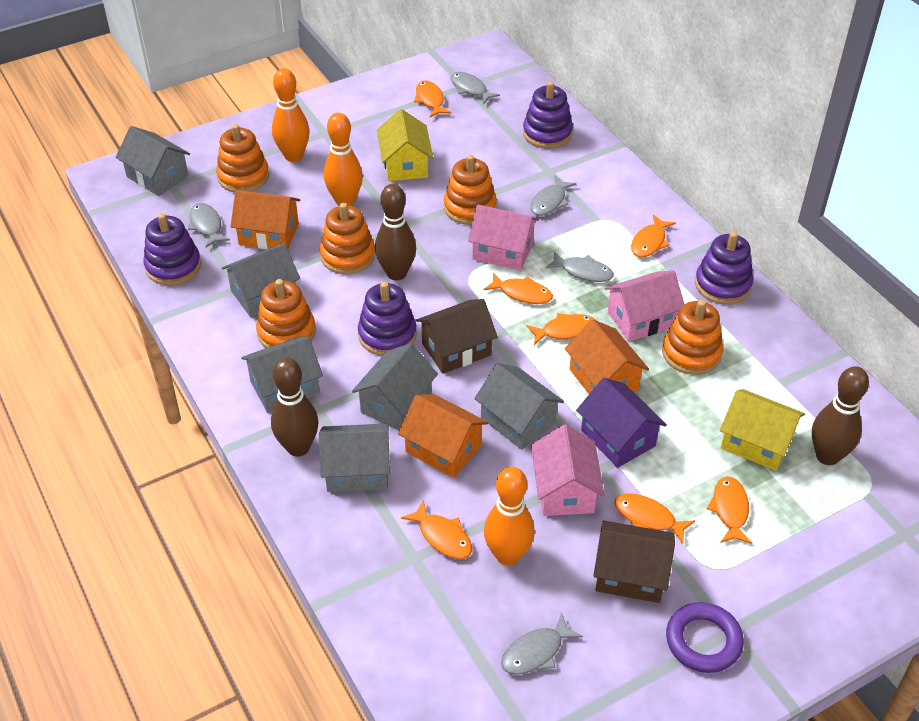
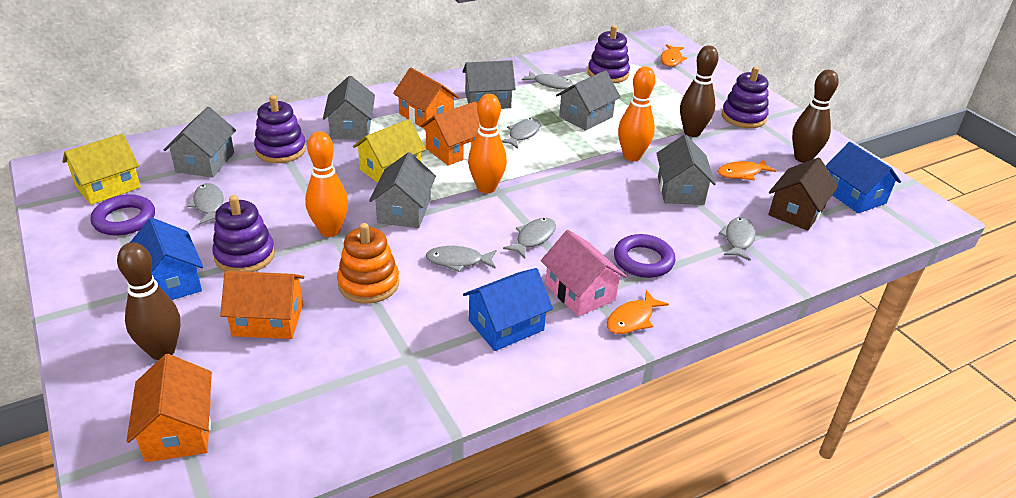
blue house: none = 0 -> [130,218,203,300] [463,268,553,351] [826,142,901,213] = 3
brown house: [416,299,498,374] [593,520,675,603] = 2 -> [768,158,838,231] = 1
grey fish: [188,203,230,247] [450,72,500,105] [501,612,583,675] [531,176,576,216] [545,251,614,282] = 5 -> [187,183,224,225] [426,246,496,272] [502,118,541,149] [503,218,556,258] [522,71,574,89] [719,217,756,261] = 6
orange fish: [401,500,472,559] [414,81,451,117] [484,272,553,304] [526,313,597,345] [614,494,695,544] [631,214,676,257] [707,476,752,544] = 7 -> [606,290,669,334] [661,44,687,67] [718,159,776,180] = 3
orange house: [230,190,300,249] [398,394,488,478] [565,319,649,394] = 3 -> [126,354,212,462] [220,271,304,339] [393,68,459,130] [421,101,480,166] = 4
orange stacking toy: [216,124,269,192] [256,279,316,348] [320,203,376,274] [444,155,497,225] [662,300,723,375] = 5 -> [337,223,399,304] = 1
pink house: [468,204,539,270] [531,424,605,516] [605,270,684,341] = 3 -> [541,230,627,316] = 1
purple house: [576,378,667,468] = 1 -> none = 0
purple ring: [666,602,744,673] = 1 -> [91,194,155,236] [614,234,675,278] = 2

